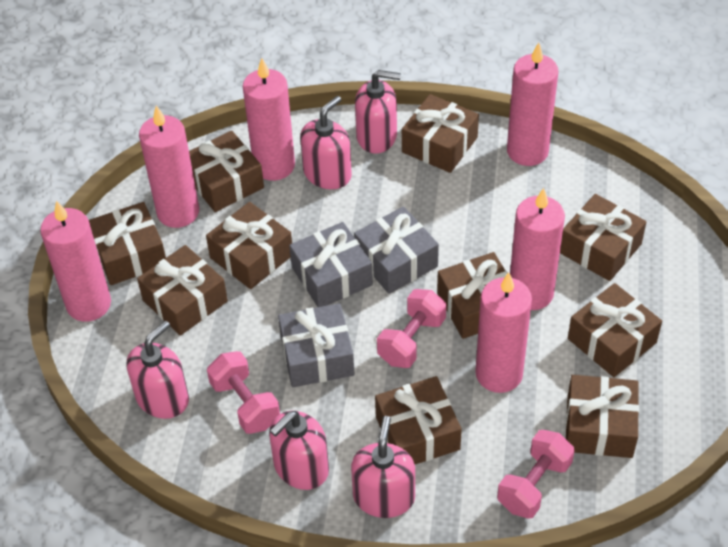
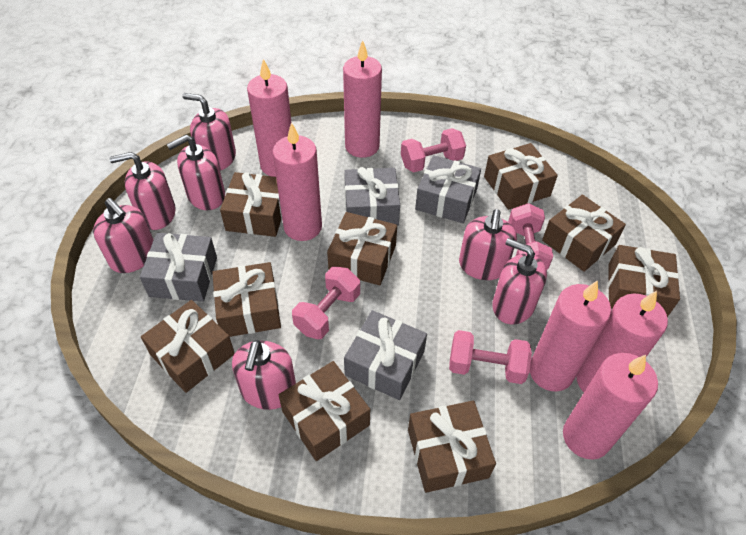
brown gift: [89,202,166,285] [137,245,228,336] [189,131,264,212] [206,202,292,289] [375,376,462,464] [402,94,479,173] [437,252,508,339] [560,194,646,281] [566,375,639,458] [568,283,662,377] = 10 -> [141,300,235,393] [212,262,281,337] [220,172,282,237] [279,361,370,461] [327,212,397,285] [408,401,496,493] [484,143,558,210] [542,195,626,272] [608,245,680,317] = 9
grey gift: [278,303,354,387] [289,222,373,307] [354,206,439,294] = 3 -> [140,233,217,302] [344,167,400,226] [344,310,427,400] [415,155,481,223] = 4
pink dumbbell: [207,351,280,434] [377,289,446,368] [497,430,575,519] = 3 -> [292,267,360,339] [401,128,466,172] [449,330,532,384] [508,203,553,270] = 4
pink soap dispenser: [126,321,189,419] [269,411,329,490] [300,96,352,189] [351,416,415,518] [355,70,401,154] = 5 -> [93,198,154,273] [109,152,176,230] [167,135,225,210] [182,93,236,171] [232,340,296,410] [459,209,517,280] [492,238,547,325] = 7

